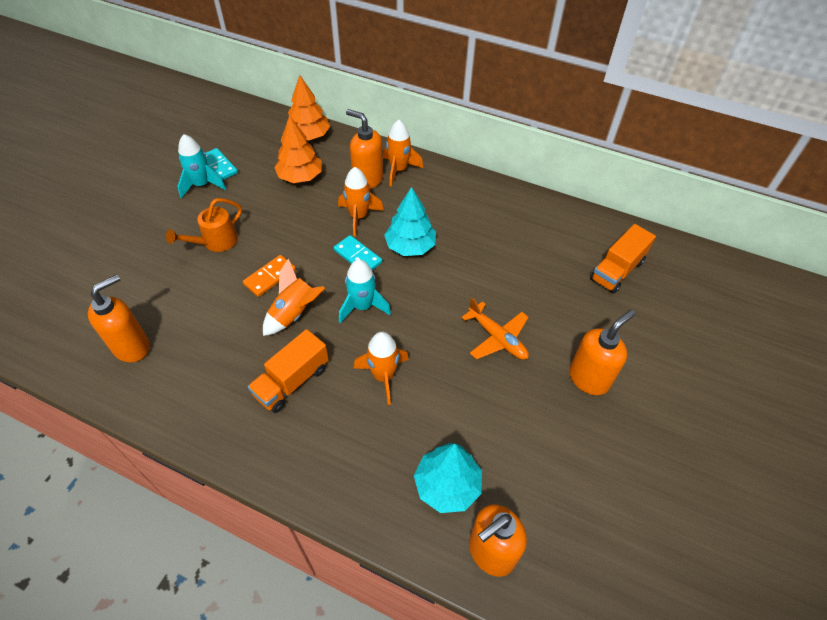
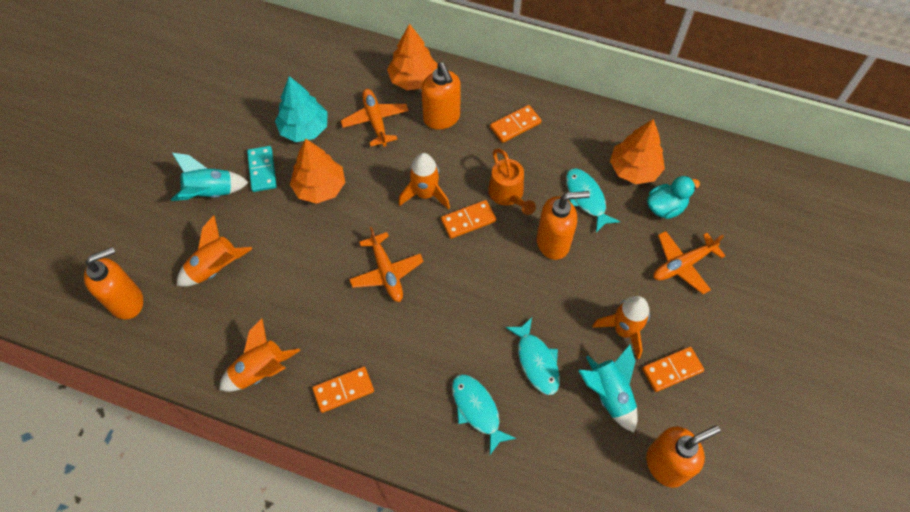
orange domino: [243,255,296,297] = 1 -> [312,367,374,413] [441,200,496,239] [490,105,542,143] [642,347,704,392] = 4
orange plane: [461,298,529,360] = 1 -> [341,89,409,146] [349,227,424,302] [653,231,726,294] = 3
orange tree: [274,115,322,183] [287,75,330,140] = 2 -> [290,139,345,204] [387,24,438,90] [610,119,665,184] = 3
orange truck: [248,329,329,413] [590,224,656,293] = 2 -> none = 0
turquoise domino: [205,148,238,180] [334,235,382,270] = 2 -> [247,146,277,192] = 1
turquoise duck: none = 0 -> [647,176,700,219] = 1
turquoise fish: none = 0 -> [452,374,516,455] [505,318,560,395] [566,168,620,232] = 3
turquoise tree: [384,187,436,256] [414,443,482,513] = 2 -> [275,76,328,142] = 1

